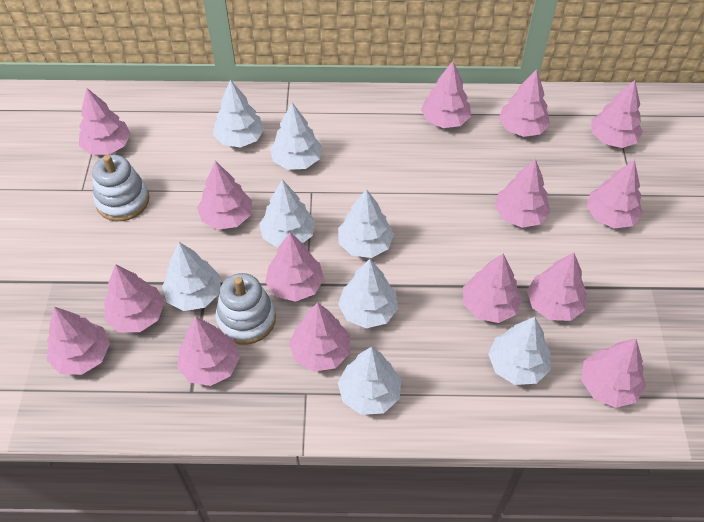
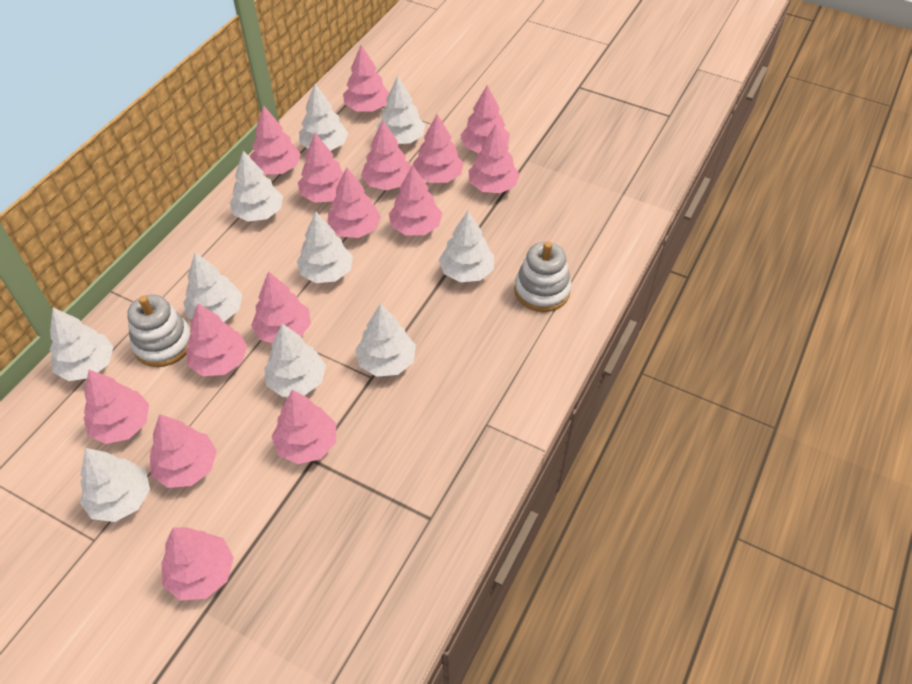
white tree: [162,242,221,311] [213,80,265,147] [259,180,315,248] [270,103,322,170] [338,189,394,258] [338,259,398,328] [338,347,401,415] [488,317,551,385] = 8 -> [50,308,114,381] [80,448,150,522] [183,252,242,322] [229,151,283,222] [264,324,326,397] [297,211,353,283] [299,84,348,151] [355,303,416,377] [376,76,426,144] [439,211,494,282] = 10

